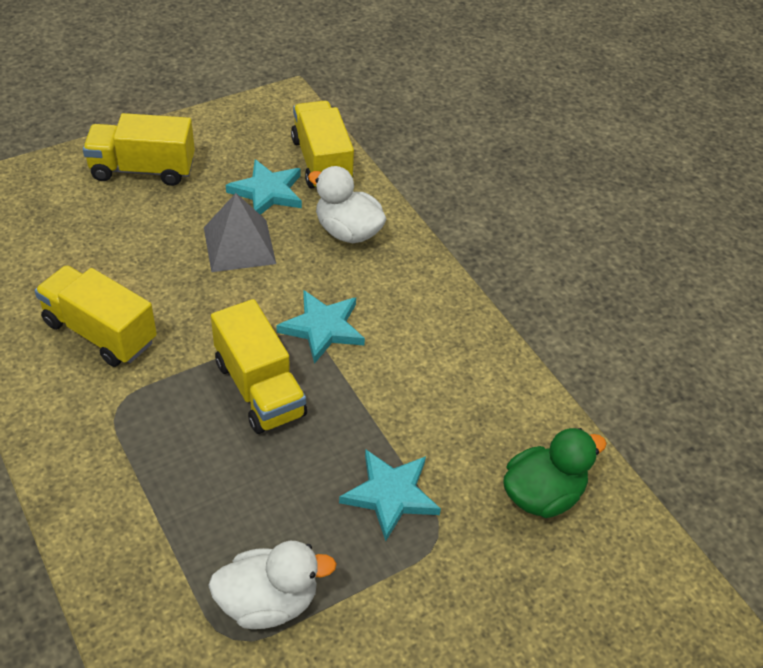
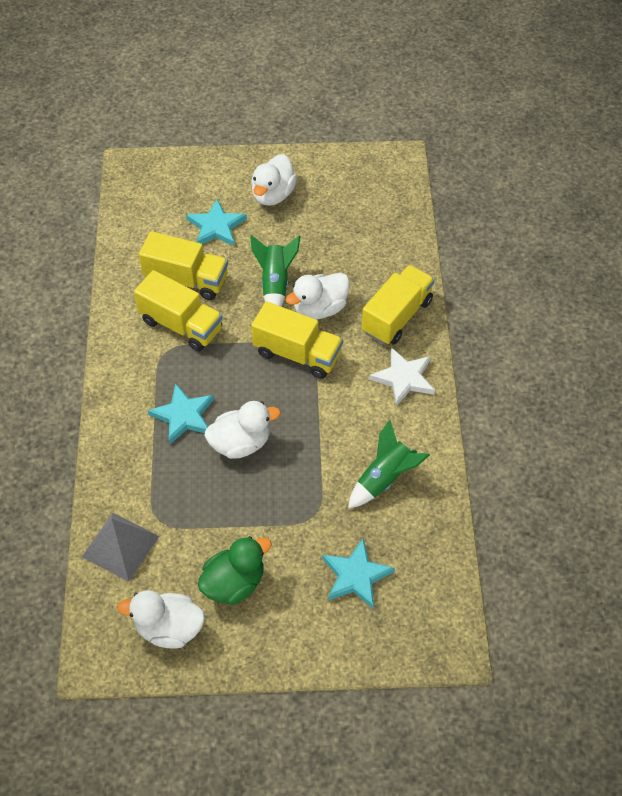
green rocket: none = 0 -> [250,235,300,307] [348,420,430,508] = 2
white duck: [208,541,337,629] [308,166,387,243] = 2 -> [117,590,205,649] [205,401,281,459] [251,154,297,206] [286,273,350,319] = 4
white star: none = 0 -> [369,347,435,406] = 1

